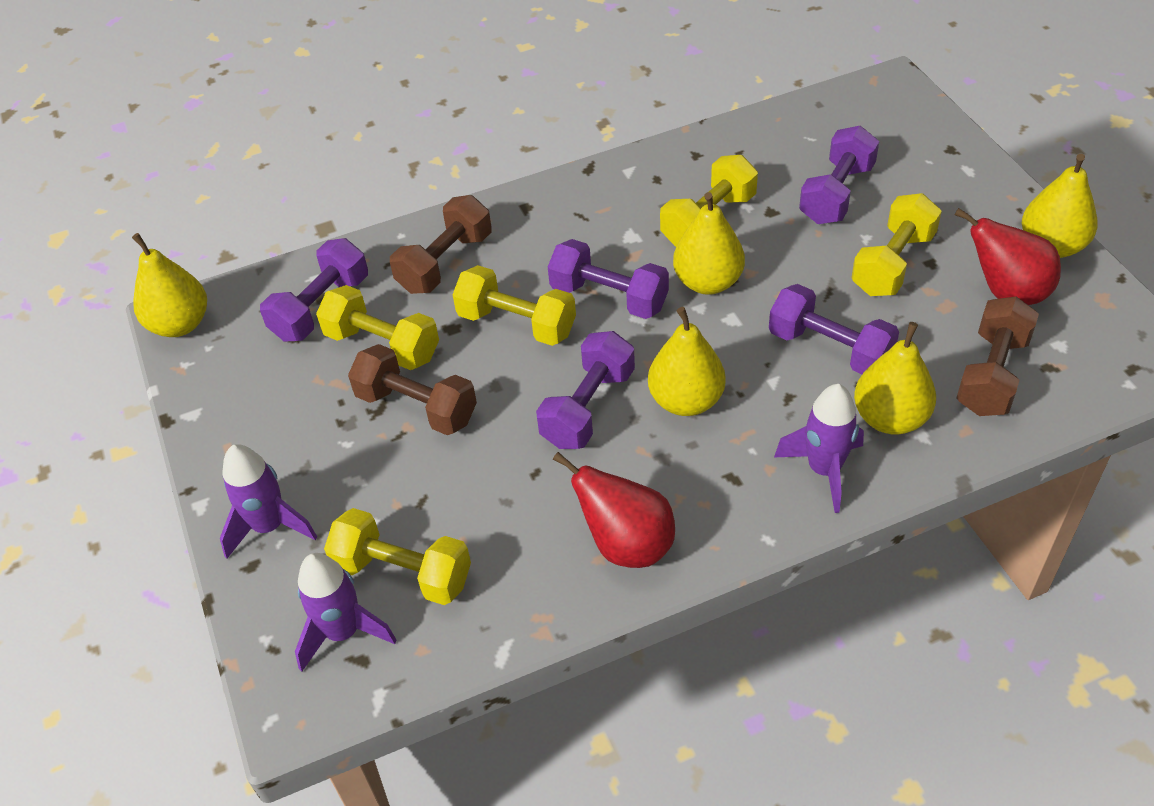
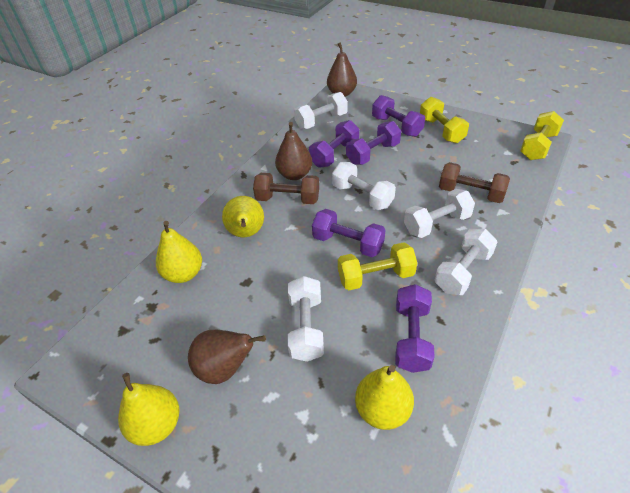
brown dumbbell: [348,344,477,435] [390,195,492,294] [956,296,1039,416] = 3 -> [253,173,319,204] [439,162,510,203] = 2
brown pear: none = 0 -> [188,330,266,384] [275,122,312,180] [327,42,357,97] = 3
purple rocket: [220,444,317,559] [295,553,396,672] [774,384,864,513] = 3 -> none = 0
red pear: [553,452,675,568] [955,208,1061,305] = 2 -> none = 0
white dumbbell: none = 0 -> [288,276,324,362] [294,92,348,129] [332,162,396,210] [404,189,475,238] [435,229,498,295] = 5
yellow dumbbell: [316,285,439,370] [324,508,471,605] [453,265,576,346] [660,155,758,247] [851,193,942,296] = 5 -> [338,242,417,290] [420,97,469,143] [520,111,564,160] = 3
yellow pear: [132,233,207,337] [648,307,726,416] [673,192,745,295] [854,322,936,435] [1022,154,1098,258] = 5 -> [118,373,180,446] [156,221,202,283] [222,196,264,237] [355,365,414,430] = 4

